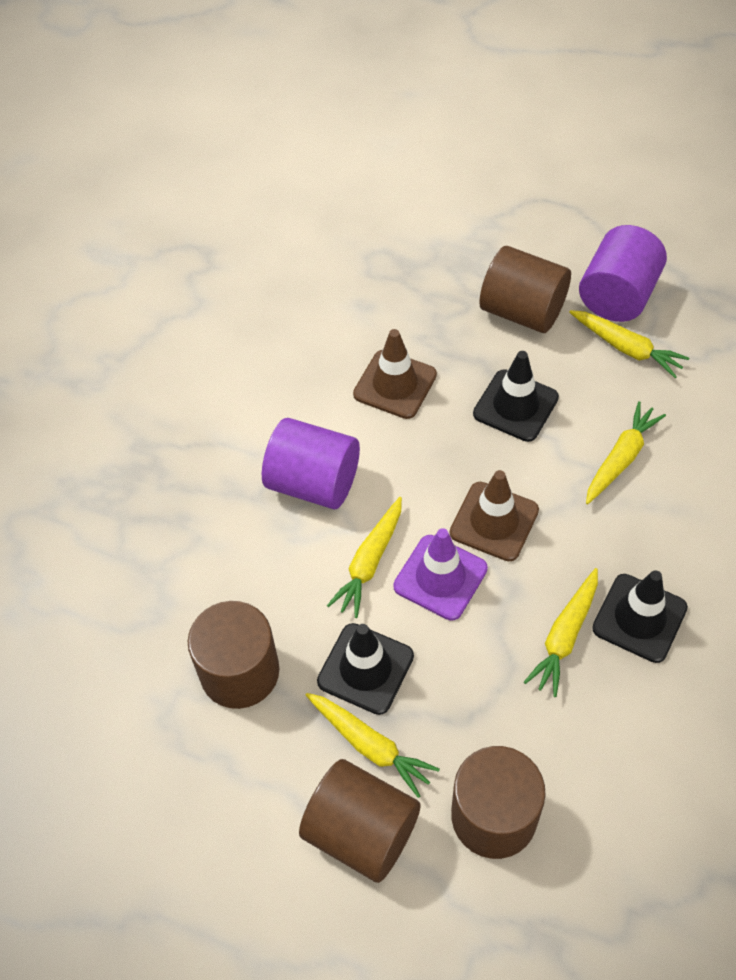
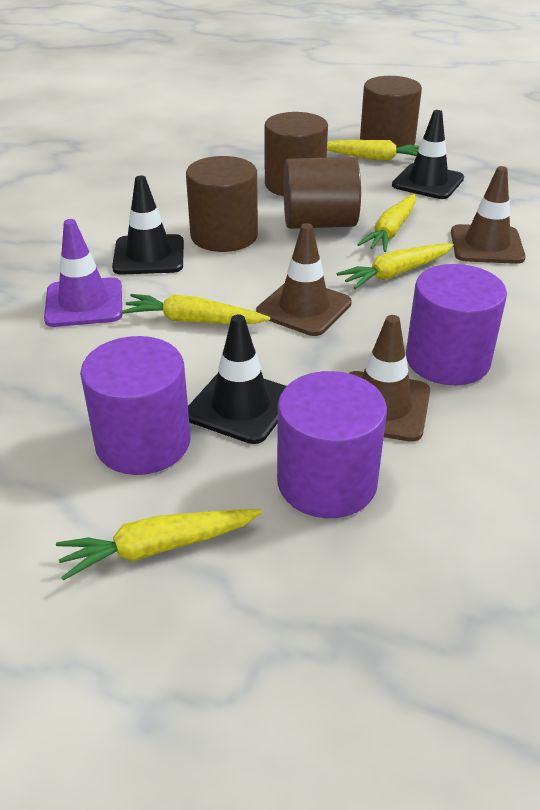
brown traffic cone: [353,329,437,419] [450,470,539,561] = 2 -> [256,223,352,336] [349,315,430,442] [451,166,526,264] = 3
purple cylinder: [262,418,360,509] [579,225,667,322] = 2 -> [80,336,190,475] [277,371,387,518] [406,264,507,385] = 3

